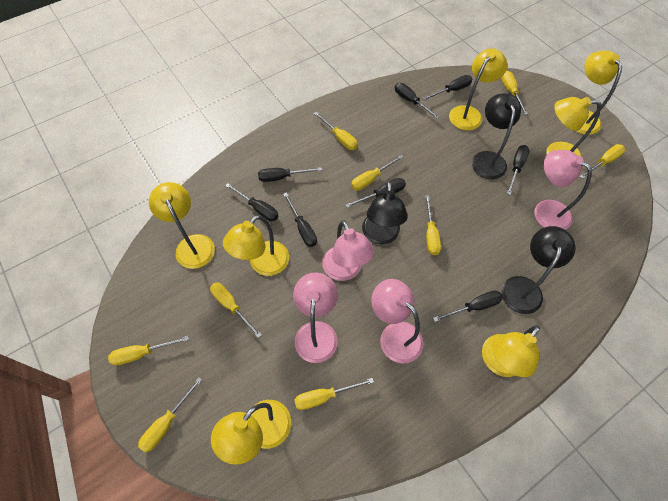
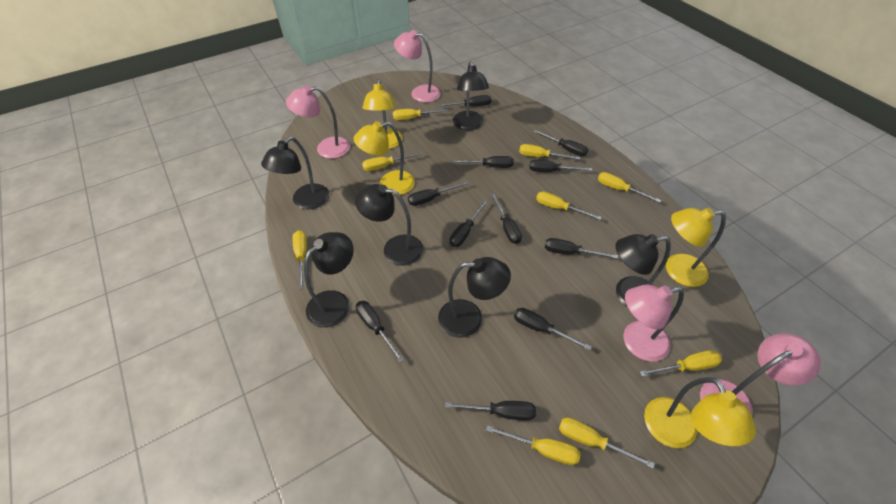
black lamp: [362,181,408,244] [472,93,521,179] [501,226,575,314] = 3 -> [261,137,329,209] [304,232,354,328] [355,184,423,266] [438,257,511,338] [453,61,489,130] [615,234,671,308] = 6
black screwdriver: [225,183,278,221] [258,167,322,182] [283,192,317,247] [346,178,406,208] [395,83,440,119] [423,75,472,100] [433,291,503,322] [507,145,529,195] = 8 -> [356,301,404,363] [408,181,469,206] [438,95,491,107] [445,401,536,421] [450,200,488,247] [452,156,514,168] [491,193,522,244] [514,308,592,351] [529,160,592,172] [534,130,588,156] [545,238,618,259] = 11
yellow lamp: [149,182,215,269] [211,400,291,465] [223,215,289,276] [449,49,507,130] [482,325,540,377] [546,97,601,156] [576,51,622,135] = 7 -> [353,121,415,195] [362,79,402,149] [644,377,756,448] [666,208,726,287] = 4

